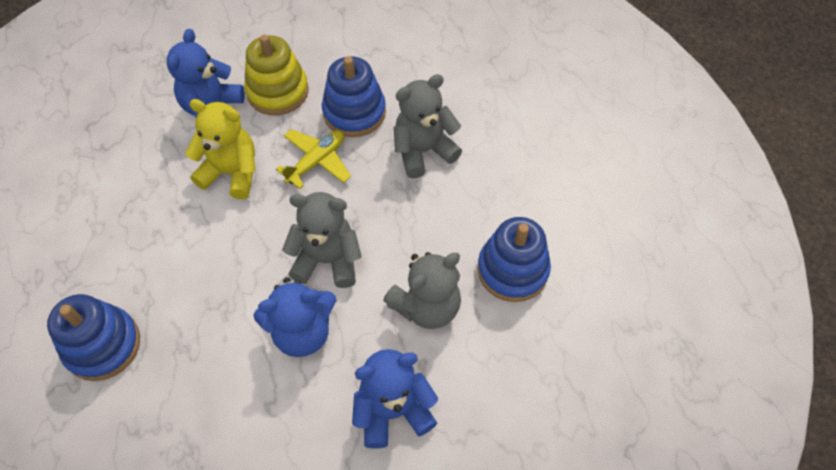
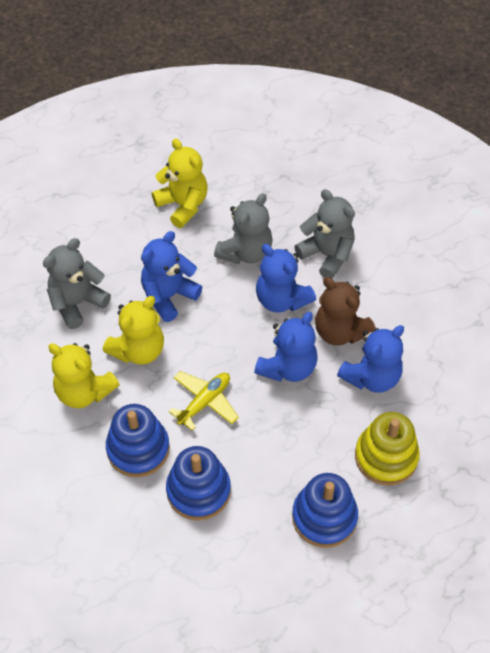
blue teddy bear: [167,29,245,117] [253,277,336,357] [352,349,438,448] = 3 -> [141,231,202,322] [254,312,318,382] [256,244,316,313] [337,325,404,393] = 4
brown teddy bear: none = 0 -> [315,277,376,345] = 1
yellow teddy bear: [185,99,256,199] = 1 -> [48,343,120,408] [103,296,164,365] [152,139,208,228] = 3

